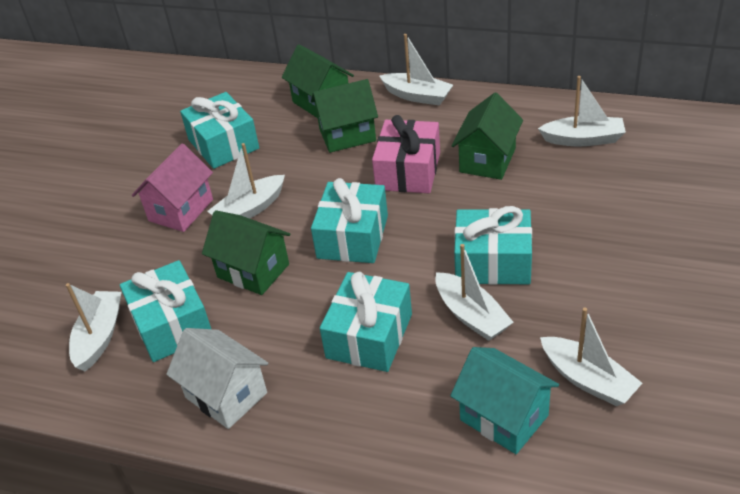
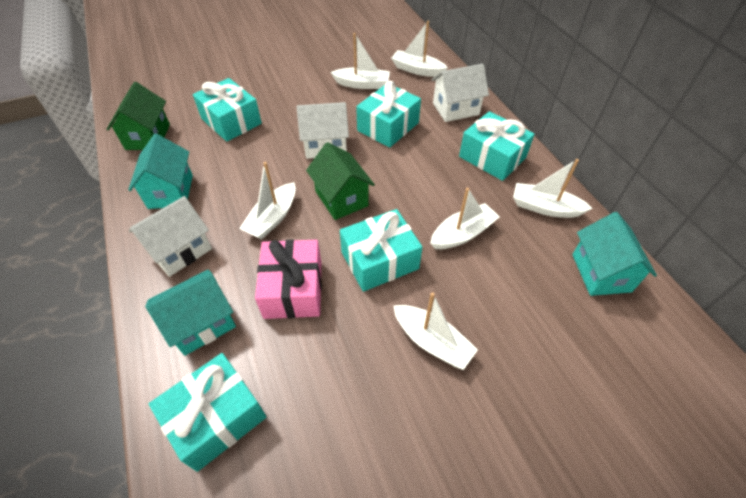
green house: [202,210,290,295] [282,44,354,118] [311,79,378,153] [451,93,523,180] = 4 -> [107,82,170,150] [306,142,375,220] = 2
pink house: [132,144,213,232] = 1 -> none = 0
turquoise house: [450,347,559,454] = 1 -> [128,134,193,209] [145,270,236,356] [572,212,657,296] = 3
white house: [166,328,268,429] = 1 -> [129,196,212,277] [297,102,349,159] [432,64,489,122] = 3

